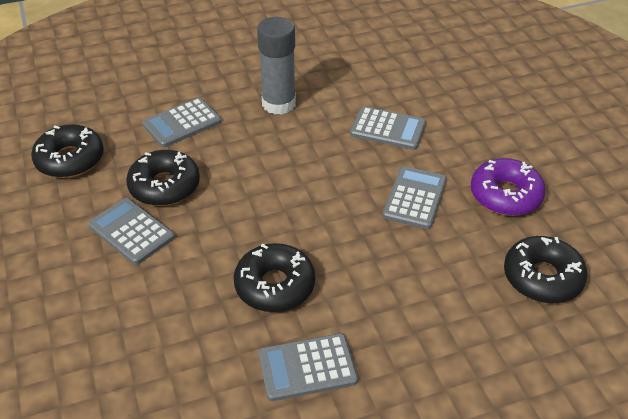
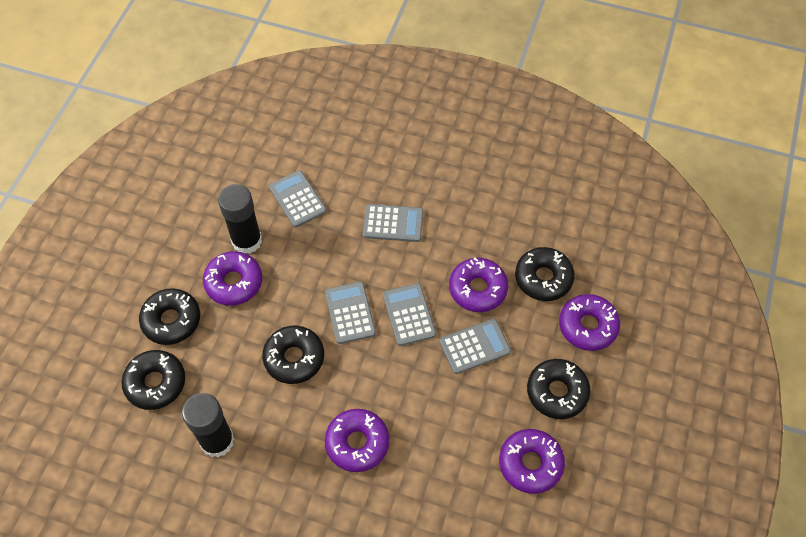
black donut: [31,124,104,178] [126,150,200,206] [234,243,315,312] [504,236,587,303] = 4 -> [121,350,185,410] [139,288,200,345] [262,325,324,384] [515,247,575,301] [527,359,590,419] = 5
black glue stick: none = 0 -> [182,393,234,457] [218,184,262,254] = 2
grey glue stick: [257,17,296,115] = 1 -> none = 0
purple donut: [471,158,546,216] = 1 -> [203,251,262,306] [325,409,389,472] [449,257,508,312] [499,429,565,494] [559,294,620,351] = 5

